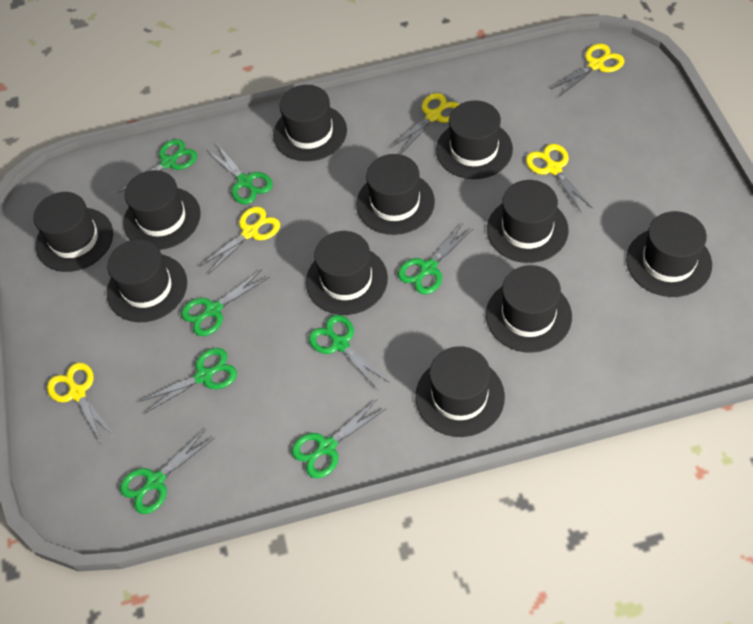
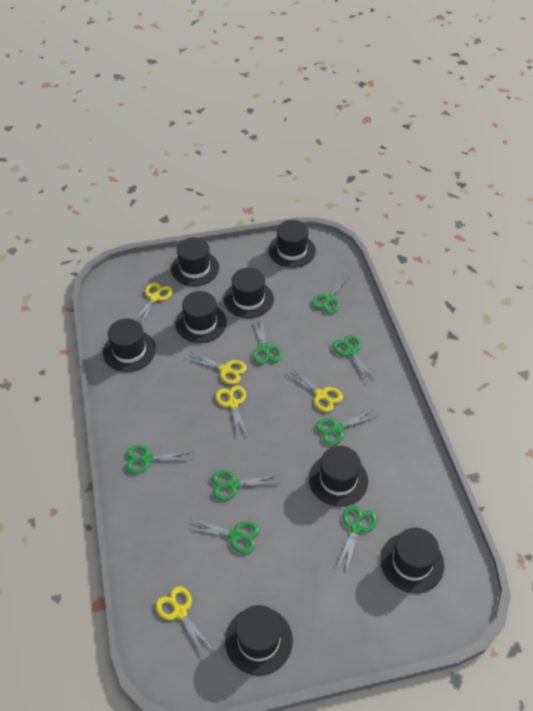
black hat: [33,192,113,272] [107,239,187,322] [123,170,201,250] [273,85,347,161] [306,231,388,315] [356,154,435,235] [415,346,505,437] [436,100,513,179] [486,265,572,353] [487,180,569,263] [626,211,712,297] = 11 -> [103,318,156,372] [171,237,219,286] [175,291,227,343] [224,268,274,318] [225,605,293,676] [268,220,316,268] [309,446,368,507] [380,528,444,593] = 8

